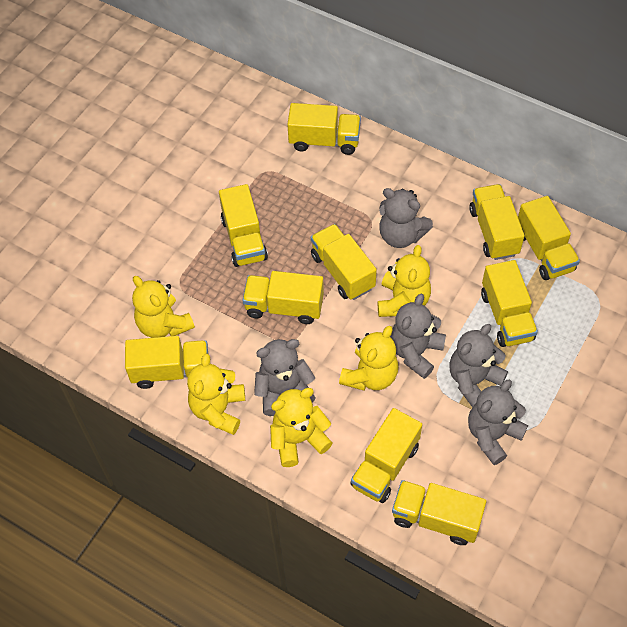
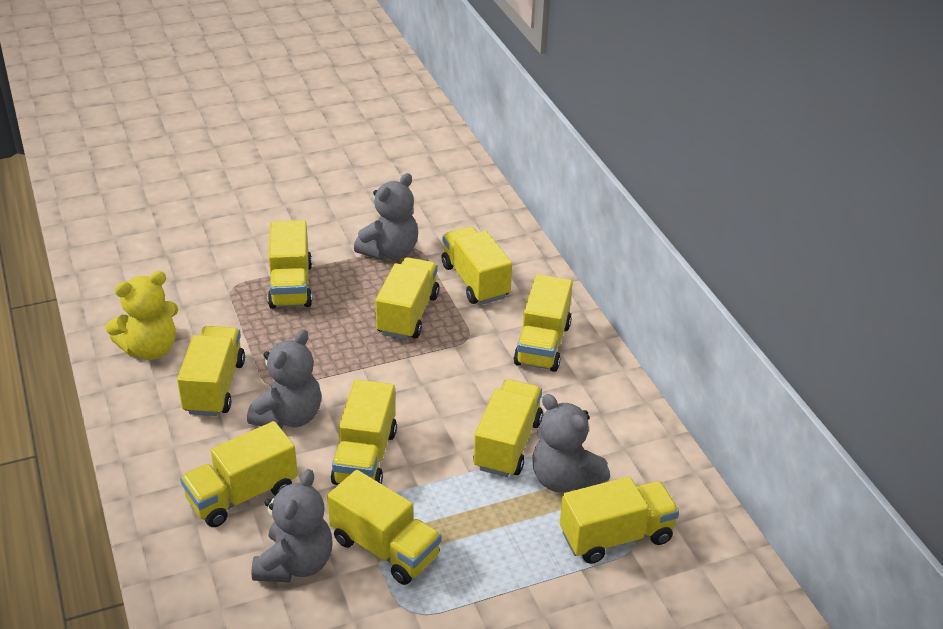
grey teddy bear: [254,339,316,416] [379,188,433,248] [390,294,446,379] [449,324,508,408] [468,379,528,465] = 5 -> [247,329,321,429] [251,469,333,583] [354,173,418,260] [532,394,610,492] = 4
yellow teddy bear: [132,276,195,338] [187,354,245,435] [270,388,332,467] [339,326,398,391] [378,245,431,317] = 5 -> [105,271,178,360] = 1

